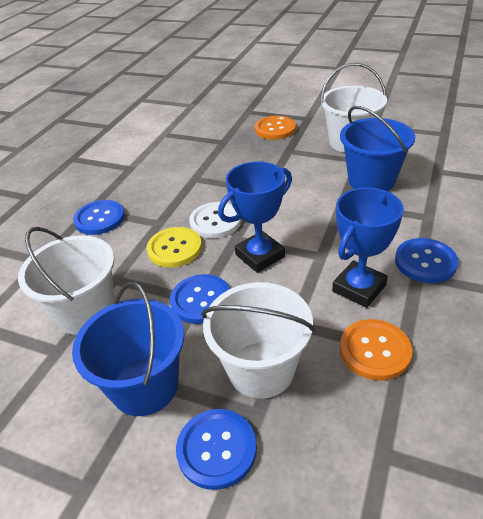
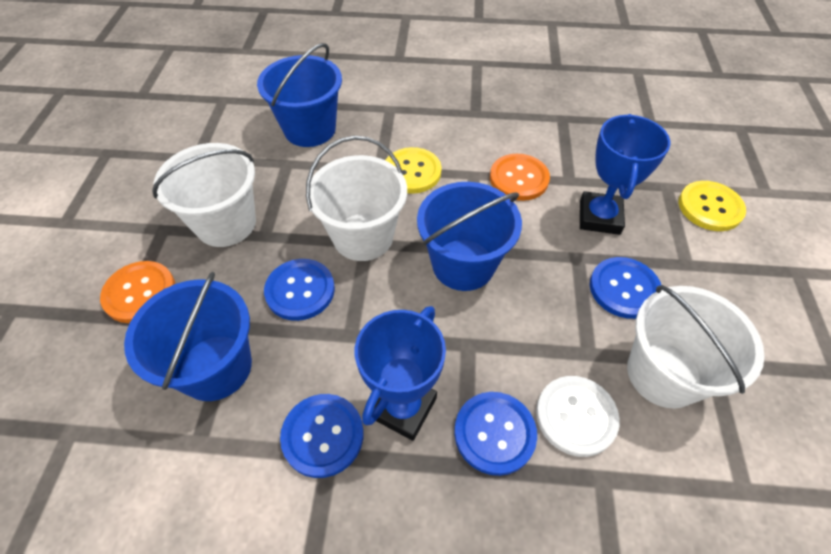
blue bucket: [72,282,184,416] [340,106,415,191] = 2 -> [124,272,252,401] [257,43,342,147] [417,182,522,291] = 3
yellow button: [147,227,202,267] = 1 -> [385,147,442,194] [679,181,746,231] = 2

